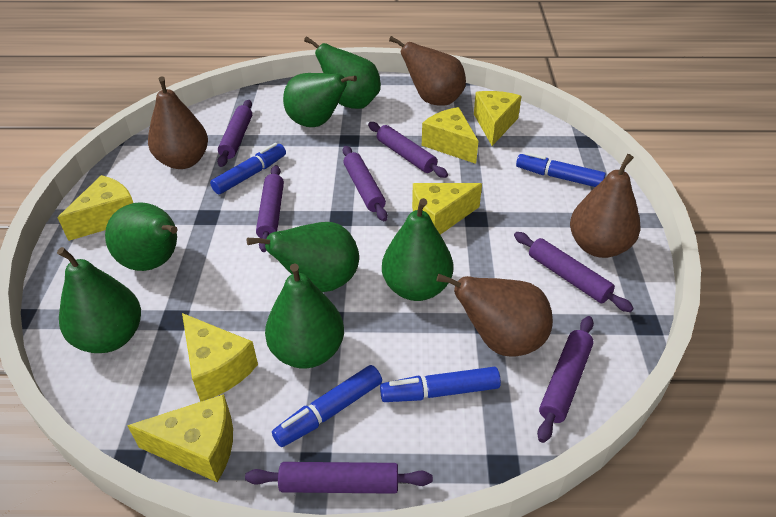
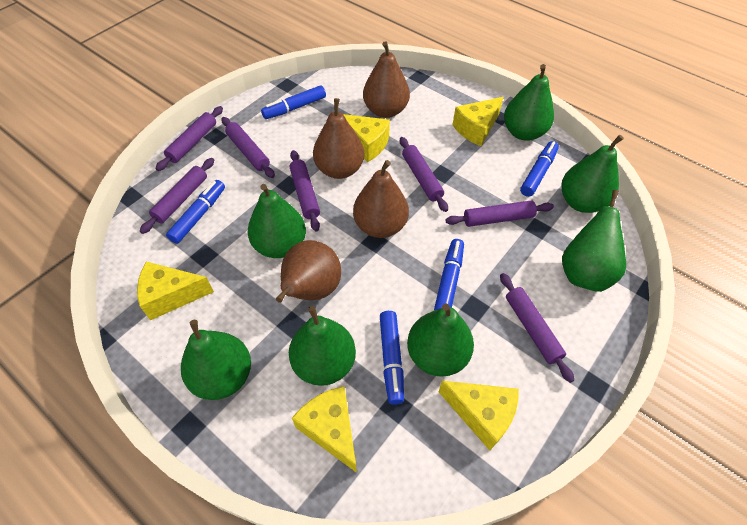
blue marker: [210,143,286,194] [272,365,382,447] [380,367,501,402] [516,152,606,187] = 4 -> [166,180,225,244] [261,85,326,119] [380,311,404,405] [434,239,464,311] [520,141,559,197] = 5
yellow cheese: [57,175,133,241] [127,394,233,482] [182,313,258,402] [412,183,482,235] [422,107,478,164] [474,91,522,146] = 6 -> [137,261,214,320] [292,386,357,473] [343,114,390,162] [439,381,519,450] [452,97,504,146] = 5

